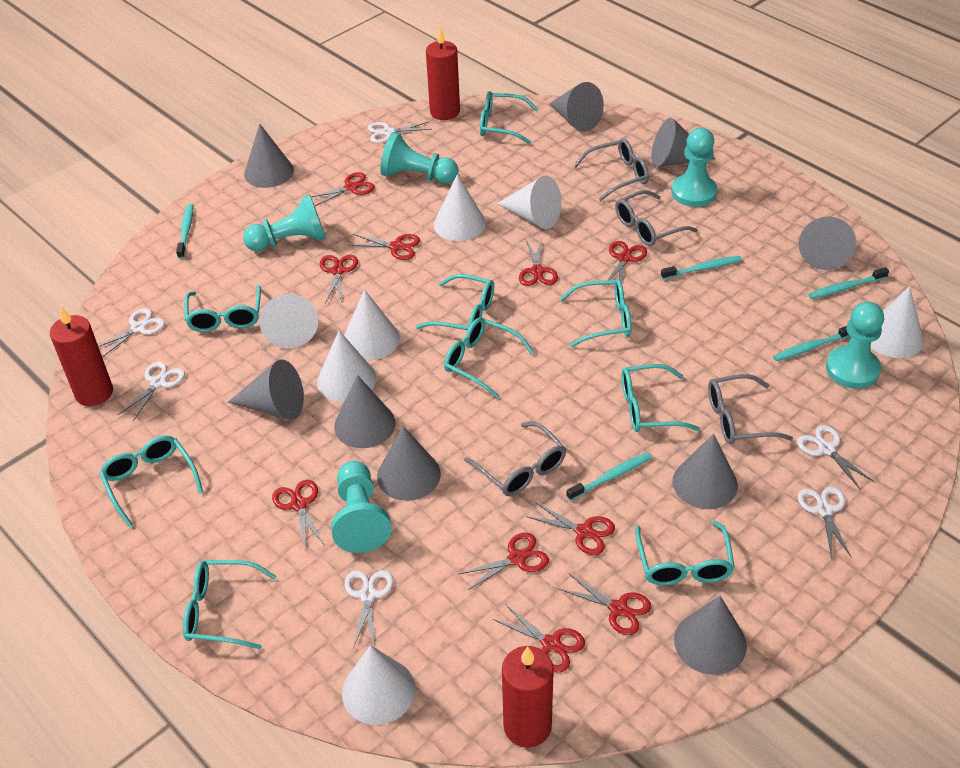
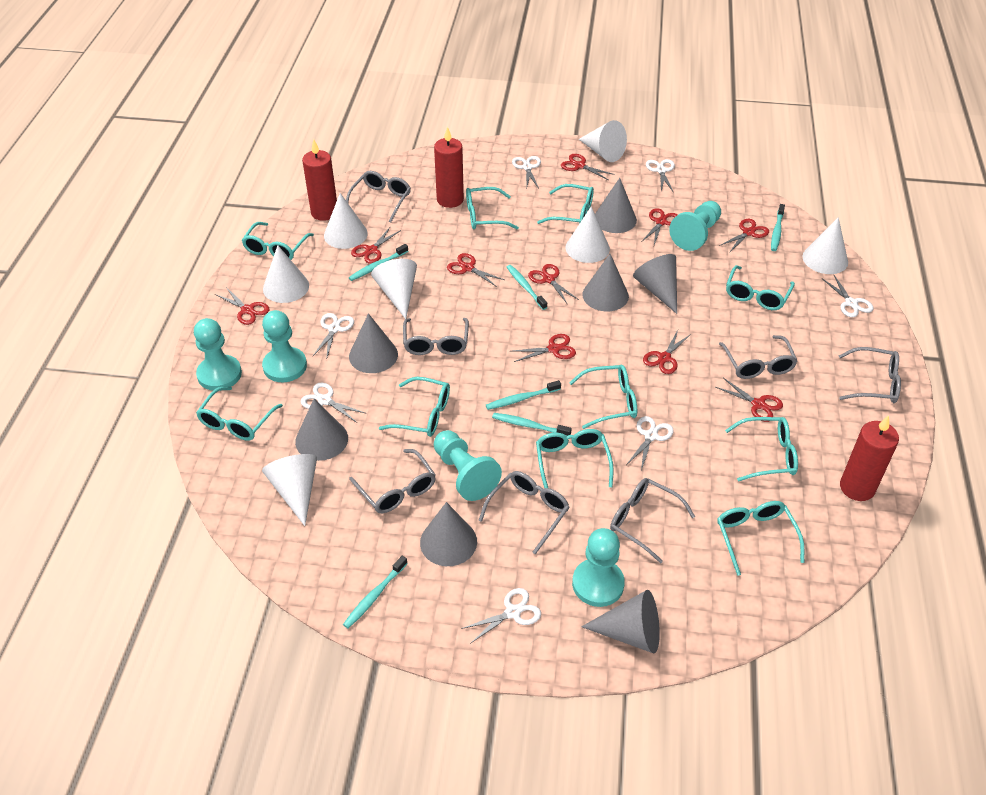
grey cone: [228,359,304,420] [244,123,294,188] [334,375,395,448] [377,426,441,501] [549,82,604,132] [651,118,715,167] [672,434,738,509] [674,596,747,675] [799,216,856,270] = 9 -> [295,399,348,461] [349,313,398,373] [420,502,477,566] [581,590,660,653] [582,254,629,311] [595,178,637,233] [633,254,677,314] = 7
grey glasses: [464,422,566,496] [573,138,649,201] [615,190,698,246] [708,374,793,444] = 4 -> [346,171,411,222] [349,449,436,513] [403,318,469,355] [479,471,569,554] [610,478,695,563] [719,335,797,379] [839,347,901,403] = 7
turquoise glasses: [99,435,203,527] [183,560,277,649] [184,285,261,332] [416,274,494,330] [444,317,534,398] [480,91,539,144] [560,279,632,347] [622,364,700,432] [635,521,735,586] = 9 -> [196,387,283,441] [242,222,314,260] [379,377,450,437] [466,187,519,229] [536,429,614,488] [537,184,594,224] [569,365,637,429] [718,501,804,576] [725,417,798,481] [726,265,795,310] = 10
turquoise toothbrush: [176,204,193,259] [566,452,652,501] [661,256,742,279] [773,326,850,361] [808,267,889,299] = 5 -> [343,556,408,628] [349,244,408,281] [486,380,561,410] [492,413,572,436] [507,265,547,310] [771,204,785,251] = 6
white scissors: [98,308,165,358] [118,362,185,421] [344,570,394,648] [368,122,431,143] [797,425,875,490] [798,487,852,559] = 6 -> [301,383,367,423] [312,313,354,360] [461,588,541,644] [512,156,541,188] [626,416,674,470] [646,159,675,193] [822,274,874,317] = 7

